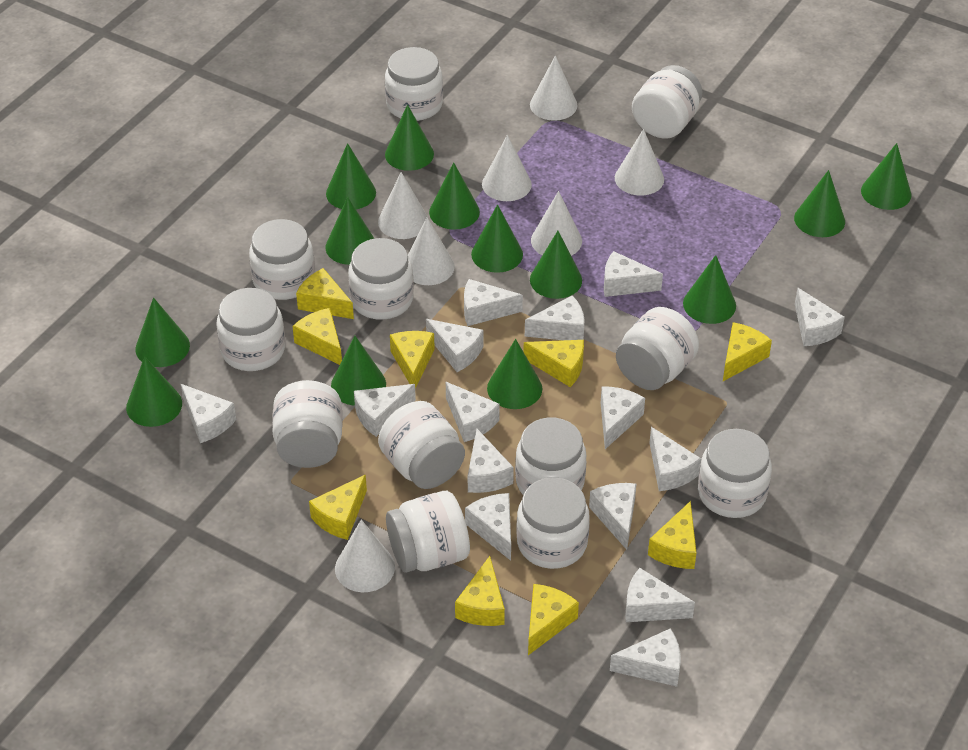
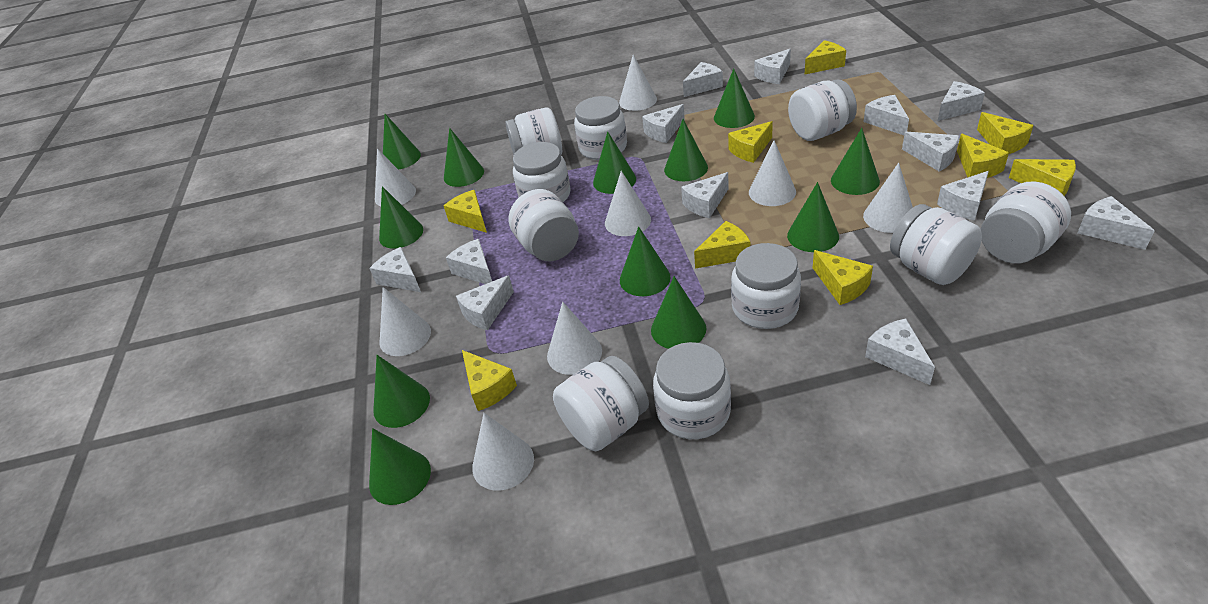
green cone: [126,356,182,427] [135,297,190,367] [326,143,376,209] [326,197,375,265] [331,336,386,406] [385,104,434,171] [429,162,480,230] [471,204,523,273] [487,339,542,409] [530,231,582,299] [683,255,736,324] [794,170,845,237] [861,143,912,210] = 13 -> [369,428,431,505] [373,355,430,428] [379,186,423,249] [383,114,421,170] [444,128,484,187] [593,131,636,194] [620,226,671,296] [651,276,706,349] [664,119,708,181] [714,68,755,128] [787,182,839,252] [831,128,880,195] = 12
white cheese: [181,384,236,443] [354,384,416,437] [426,319,483,372] [446,382,500,442] [464,279,523,326] [465,493,511,561] [468,428,514,493] [525,295,584,340] [589,483,636,550] [601,386,645,449] [604,251,663,297] [610,628,681,687] [625,568,695,622] [649,427,701,491] [795,288,845,346] = 15 -> [369,247,421,292] [446,239,492,284] [456,275,514,330] [642,104,685,143] [681,172,729,218] [683,62,723,97] [754,49,791,84] [864,95,909,135] [865,319,935,385] [902,132,959,172] [937,171,989,220] [938,81,985,121] [1078,196,1155,250] = 13
white cone: [335,520,395,592] [378,172,428,239] [408,217,455,285] [482,135,532,201] [530,55,578,121] [531,191,582,256] [615,129,664,195] = 7 -> [375,148,416,207] [379,287,431,356] [472,413,534,491] [547,302,602,375] [605,171,651,236] [619,55,657,111] [749,140,796,206] [863,163,913,233] = 8
white jar: [216,288,285,371] [249,219,315,300] [272,380,342,468] [348,238,414,320] [378,401,465,489] [385,47,443,121] [386,491,470,573] [515,417,587,495] [516,477,590,569] [616,307,699,390] [632,65,702,139] [698,429,772,518] = 12 -> [506,108,562,155] [508,189,579,262] [513,142,570,202] [553,356,649,451] [574,96,627,160] [653,342,731,439] [731,243,801,329] [788,79,857,141] [890,204,982,285] [981,181,1071,264] = 10

